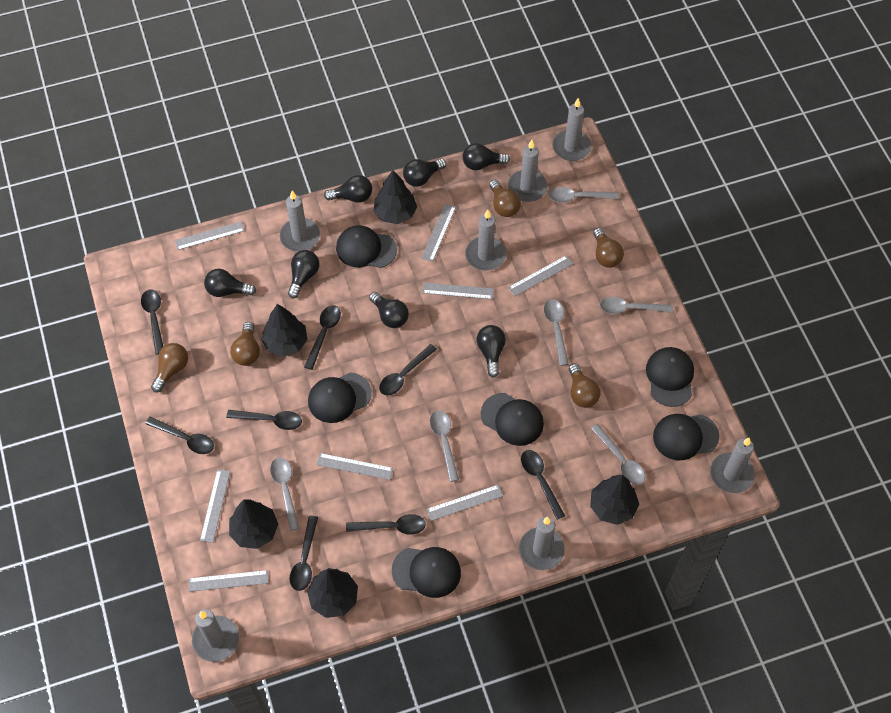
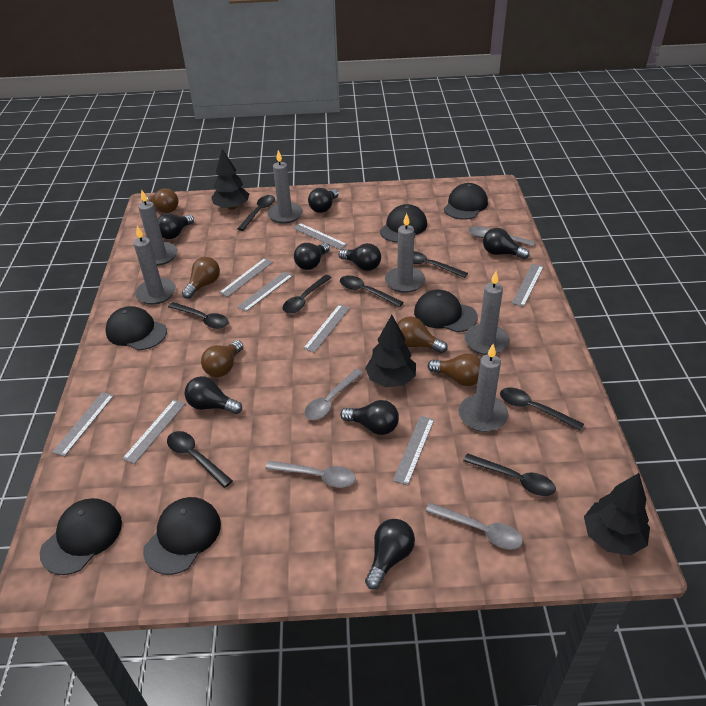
black light bulb: [204,269,256,297] [288,250,320,298] [324,175,372,203] [369,292,409,328] [403,159,446,187] [462,143,510,170] [477,325,506,378] = 7 -> [158,213,194,239] [185,376,242,414] [294,243,330,270] [308,188,339,213] [339,243,381,271] [340,400,399,435] [365,519,415,589] [483,228,530,259] = 8
black tree: [229,499,278,549] [261,304,307,357] [307,568,358,618] [374,170,417,224] [590,475,639,525] = 5 -> [211,149,249,210] [365,315,416,387] [584,473,650,556] = 3
grey candle: [192,609,239,662] [280,191,320,252] [465,210,506,270] [508,140,547,202] [519,517,565,570] [552,98,591,161] [710,438,755,493] = 7 -> [134,226,176,305] [138,190,178,266] [267,150,303,224] [385,213,425,293] [458,344,508,432] [465,271,509,355] = 6
grey spoon: [270,458,300,531] [430,410,459,482] [544,299,569,366] [549,187,619,203] [591,424,645,485] [600,297,673,314] = 6 -> [265,460,356,488] [304,369,363,420] [425,503,523,550] [469,226,535,246] = 4

